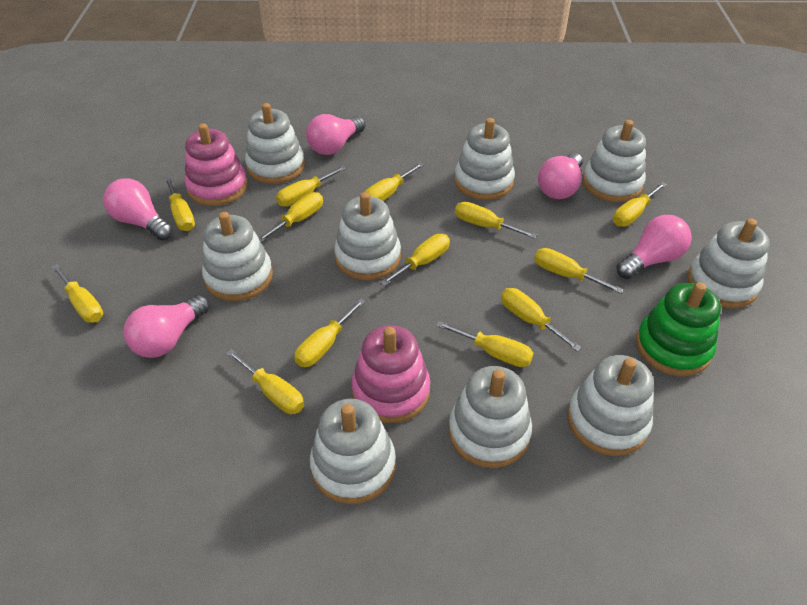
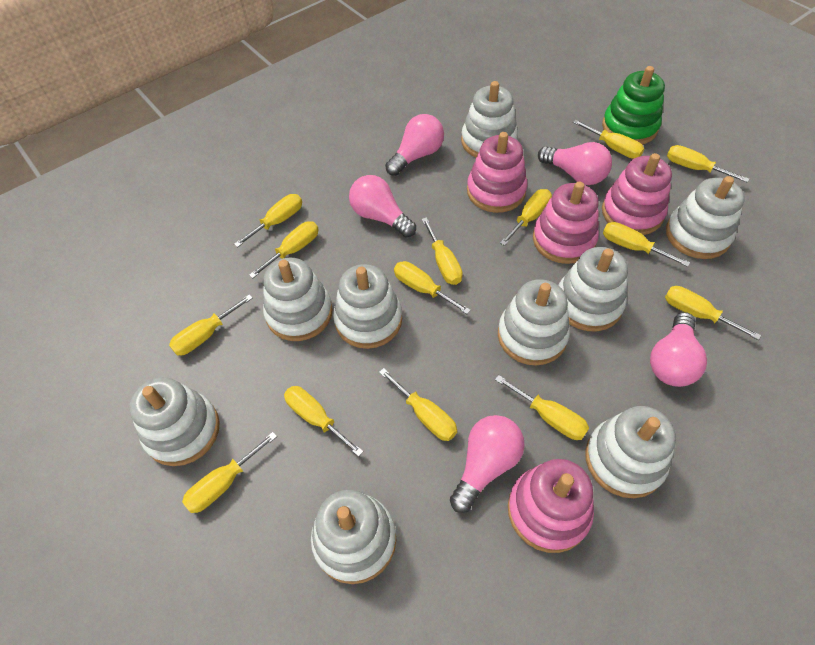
pink stacking toy: [185,123,247,206] [351,325,430,423] = 2 -> [467,132,527,213] [508,459,594,553] [533,181,599,264] [602,153,672,235] = 4
yellow screwdriver: [52,264,103,323] [164,177,195,231] [226,349,304,414] [259,192,323,242] [276,166,347,207] [294,298,365,367] [364,162,424,201] [380,234,450,286] [436,321,534,367] [455,202,537,239] [501,288,582,351] [534,248,624,294] [613,182,667,227] = 13 -> [169,294,253,355] [182,432,277,513] [234,194,302,247] [249,221,319,278] [284,386,364,457] [379,368,457,441] [394,261,471,314] [422,217,463,285] [495,375,589,440] [500,189,552,246] [573,119,644,159] [603,222,690,267] [665,286,761,340] [667,145,749,182] = 14

